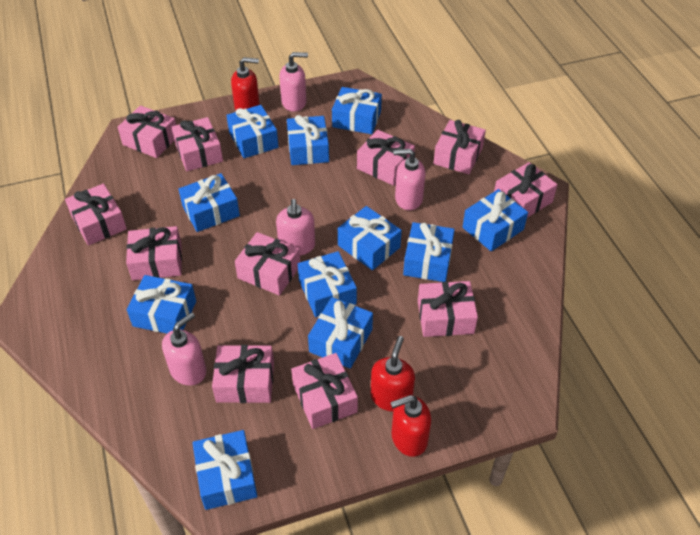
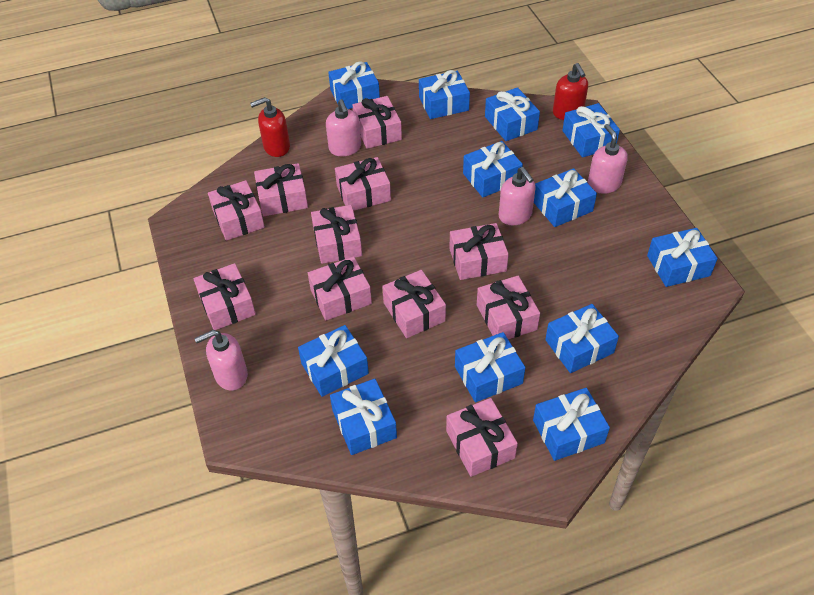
blue gift: [127,275,196,333] [179,173,240,232] [192,430,257,510] [226,105,278,158] [287,115,329,165] [298,251,357,317] [308,297,373,369] [332,87,382,134] [338,206,402,270] [403,222,455,282] [462,189,528,251] = 11 -> [298,325,369,397] [328,61,380,109] [330,379,397,455] [419,70,470,119] [455,332,525,402] [463,141,523,197] [485,87,540,141] [533,388,610,461] [534,168,597,227] [545,304,619,373] [562,103,620,158] [647,228,718,287] = 12
red soap dispenser: [231,57,260,110] [370,336,415,412] [390,395,431,457] = 3 -> [250,97,290,157] [553,63,588,120] = 2

